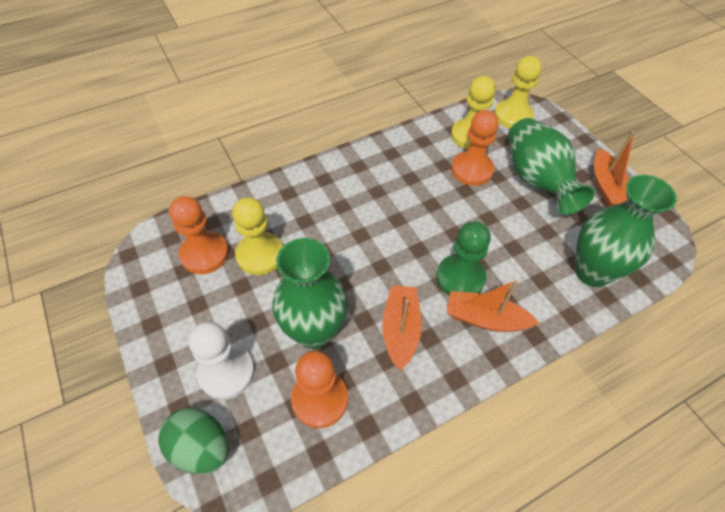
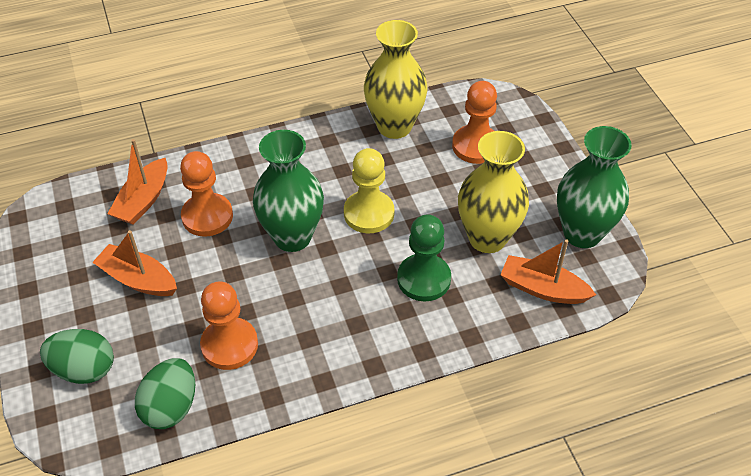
green egg: [158,408,229,474] = 1 -> [40,329,114,384] [135,358,195,429] = 2
green vase: [272,238,348,349] [508,118,595,215] [575,175,677,287] = 3 -> [253,130,324,252] [557,126,632,248] = 2
white pawn: [189,322,255,400] = 1 -> none = 0
yellow pawn: [232,197,283,275] [451,76,496,149] [494,56,542,129] = 3 -> [344,148,394,233] = 1
yellow vase: none = 0 -> [364,20,428,139] [458,131,529,253] = 2

